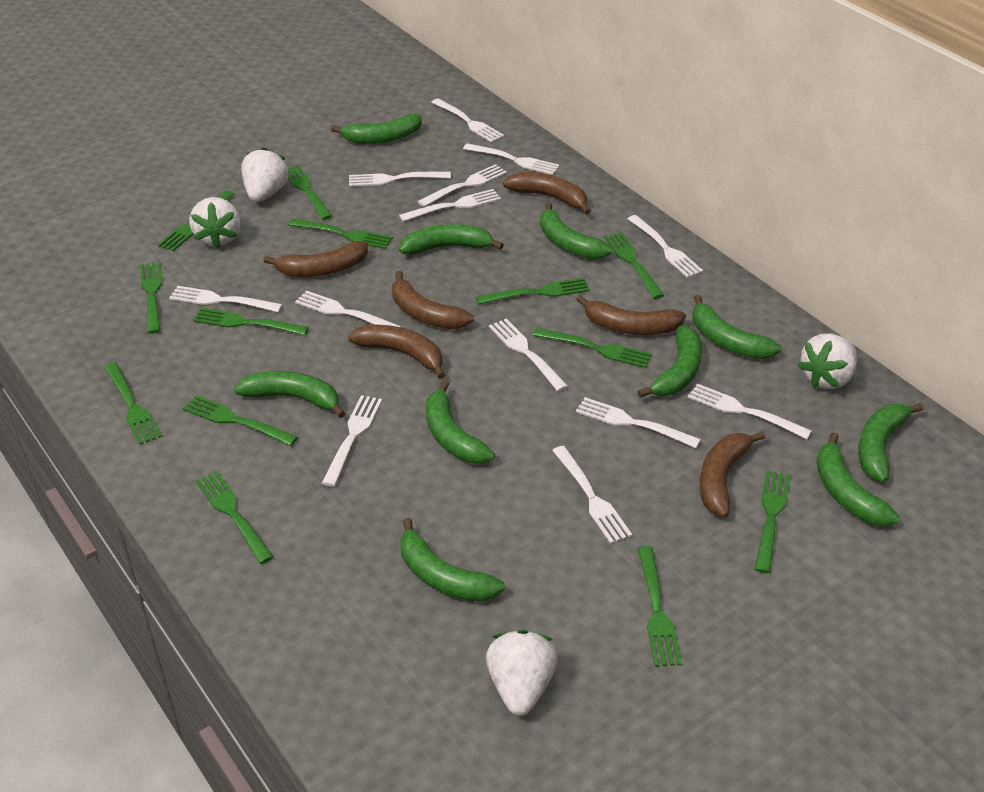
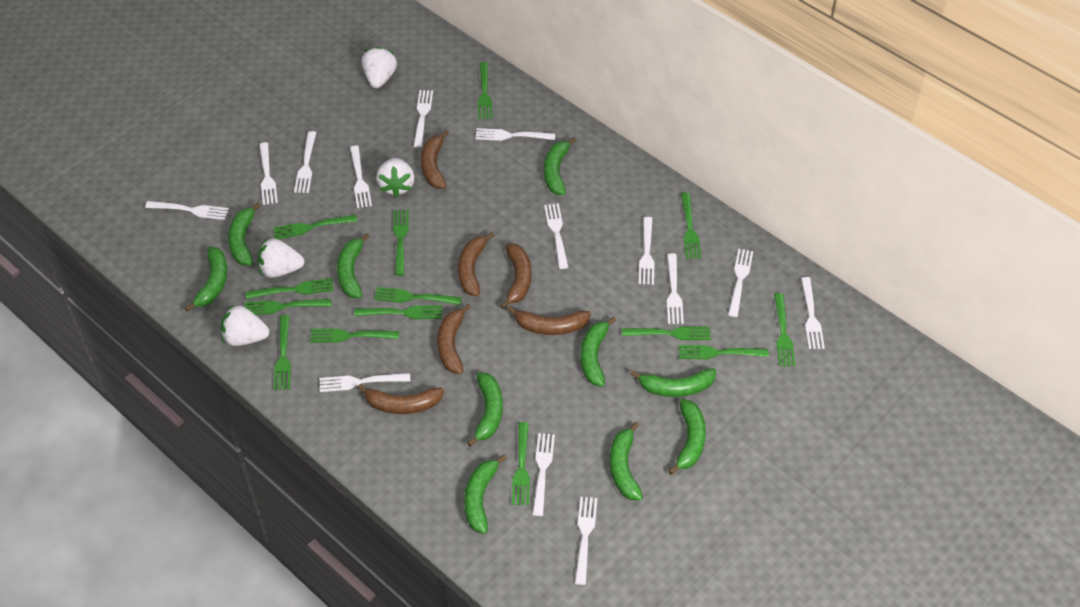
green fork: [104,362,162,445] [140,262,162,334] [157,190,234,251] [183,395,298,446] [193,308,309,335] [196,471,273,564] [288,164,332,220] [288,218,393,249] [476,278,590,305] [533,328,652,368] [604,232,664,299] [637,546,682,667] [754,470,790,573] = 13 -> [244,299,331,315] [246,278,333,299] [273,215,357,239] [274,315,291,390] [310,329,399,343] [354,305,442,319] [374,287,462,305] [393,210,409,276] [478,62,493,119] [512,422,530,505] [622,326,711,340] [679,345,769,359] [681,193,702,259] [774,293,795,366] = 14
white fork: [169,286,283,312] [295,290,401,327] [322,395,382,487] [349,172,451,187] [399,189,501,222] [418,164,507,207] [431,99,504,143] [463,143,560,175] [489,319,568,392] [552,446,632,544] [576,397,701,448] [628,215,703,278] [688,384,812,439] = 13 -> [145,201,229,220] [259,142,278,205] [294,131,317,193] [320,373,410,392] [350,146,372,208] [414,90,433,148] [475,128,555,141] [533,433,555,516] [544,203,568,269] [575,497,597,585] [639,217,655,285] [667,253,684,324] [728,249,753,317] [801,277,825,349] = 14

